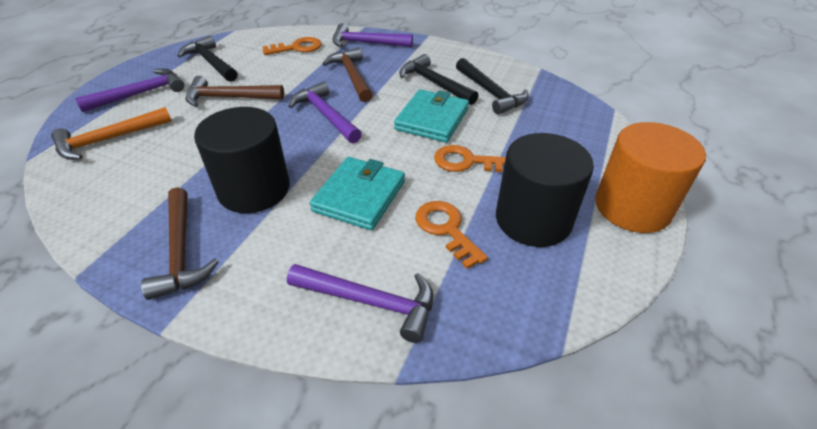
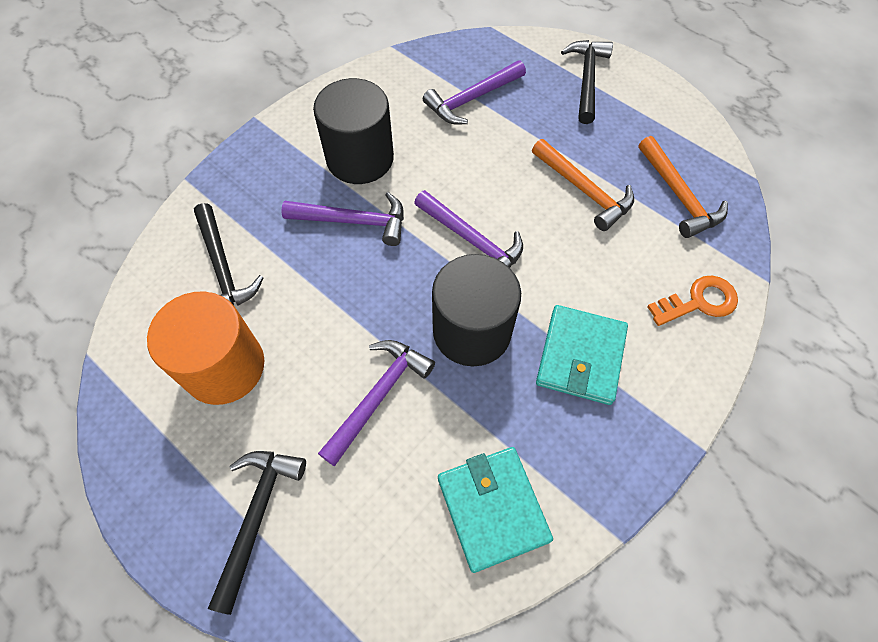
brown hammer: [141,187,219,300] [185,76,284,107] [323,47,373,102] = 3 -> none = 0
orange hammer: [51,107,172,160] = 1 -> [532,139,634,231] [639,136,728,238] = 2
orange key: [262,37,322,55] [415,201,488,269] [434,145,506,172] = 3 -> [647,276,738,326] = 1

